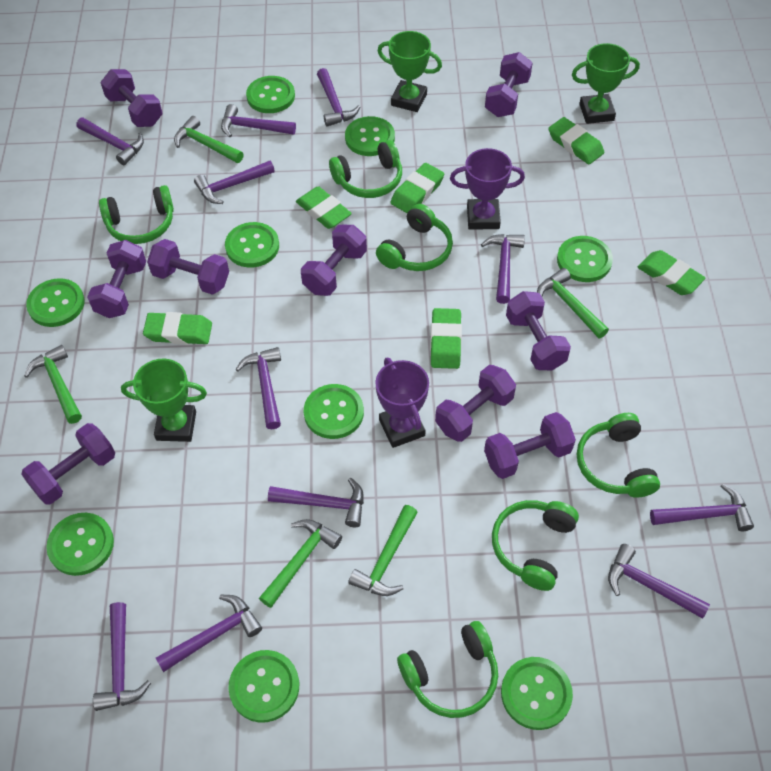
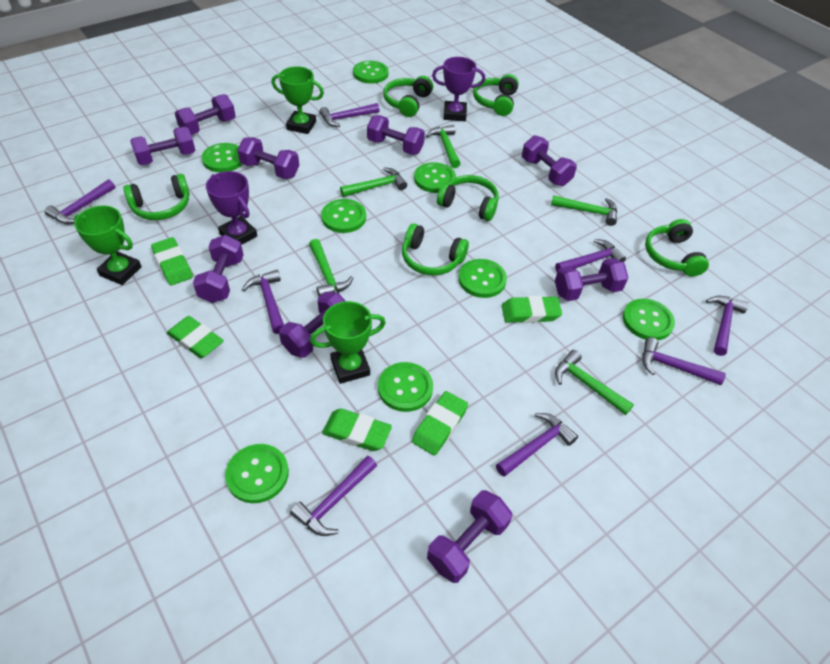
green button: [26,278,85,327] [46,513,114,576] [225,222,279,268] [228,650,299,723] [246,76,295,113] [304,384,364,439] [345,116,395,156] [501,657,573,730] [557,236,613,282] = 9 -> [202,143,242,172] [225,444,289,503] [321,199,366,233] [353,61,389,84] [378,362,433,412] [414,162,456,193] [458,259,507,298] [623,298,675,340] = 8
green eraser: [143,312,212,345] [296,186,352,229] [390,163,444,213] [430,308,462,369] [548,117,604,164] [638,250,705,295] = 6 -> [151,237,193,285] [167,316,224,358] [322,409,392,451] [412,391,468,456] [502,296,562,323] = 5
purple hammer: [76,118,144,165] [93,602,151,711] [156,595,262,672] [194,160,275,204] [221,104,296,137] [236,347,281,429] [268,478,364,527] [317,68,360,127] [481,234,525,304] [608,544,710,619] [650,483,754,531] = 11 -> [45,179,115,225] [242,270,284,334] [290,456,377,536] [319,103,380,127] [496,413,578,477] [555,239,626,272] [642,337,726,385] [706,296,749,356] = 8

